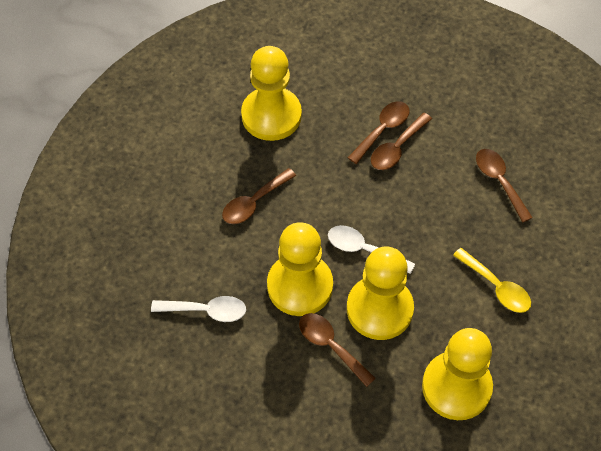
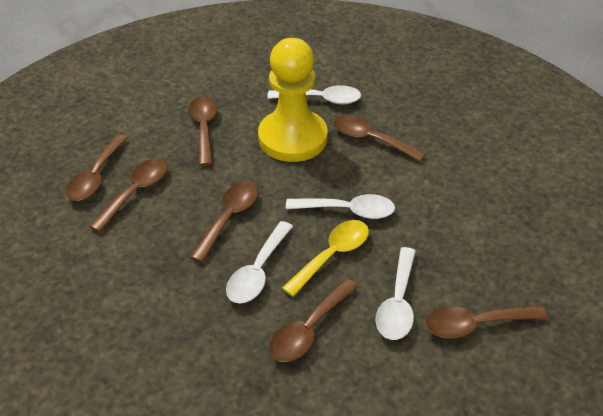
brown spoon: [222,168,296,224] [299,313,376,387] [348,101,409,164] [371,113,432,170] [476,149,533,222] = 5 -> [66,134,128,201] [89,158,168,232] [188,97,217,166] [190,181,258,263] [269,279,358,362] [334,115,426,162] [426,305,547,339] = 7
white spoon: [151,296,246,322] [328,225,415,274] = 2 -> [226,221,293,303] [267,85,361,104] [286,194,395,219] [375,247,416,340] = 4
yellow pawn: [241,46,302,141] [267,222,333,316] [347,247,414,340] [422,328,493,420] = 4 -> [258,38,328,162] = 1

